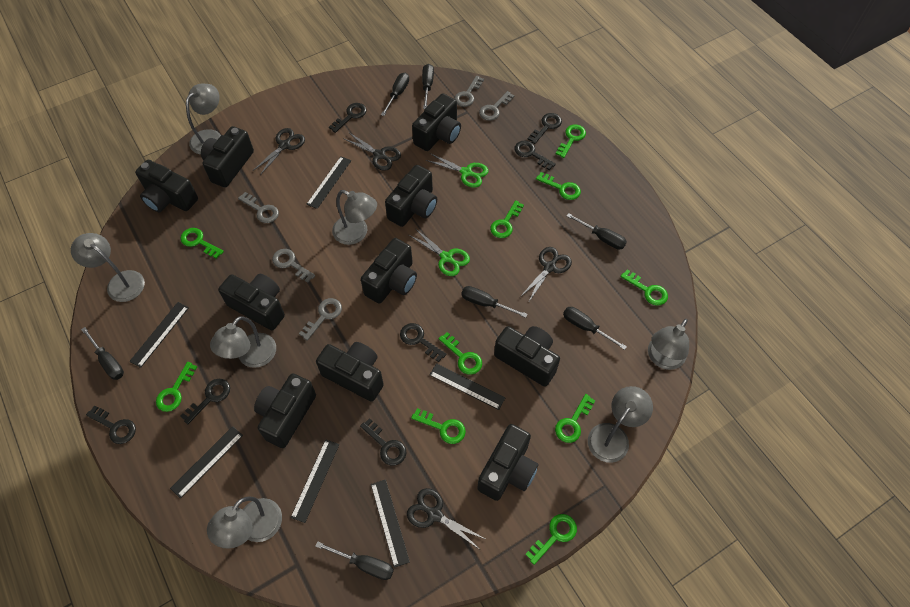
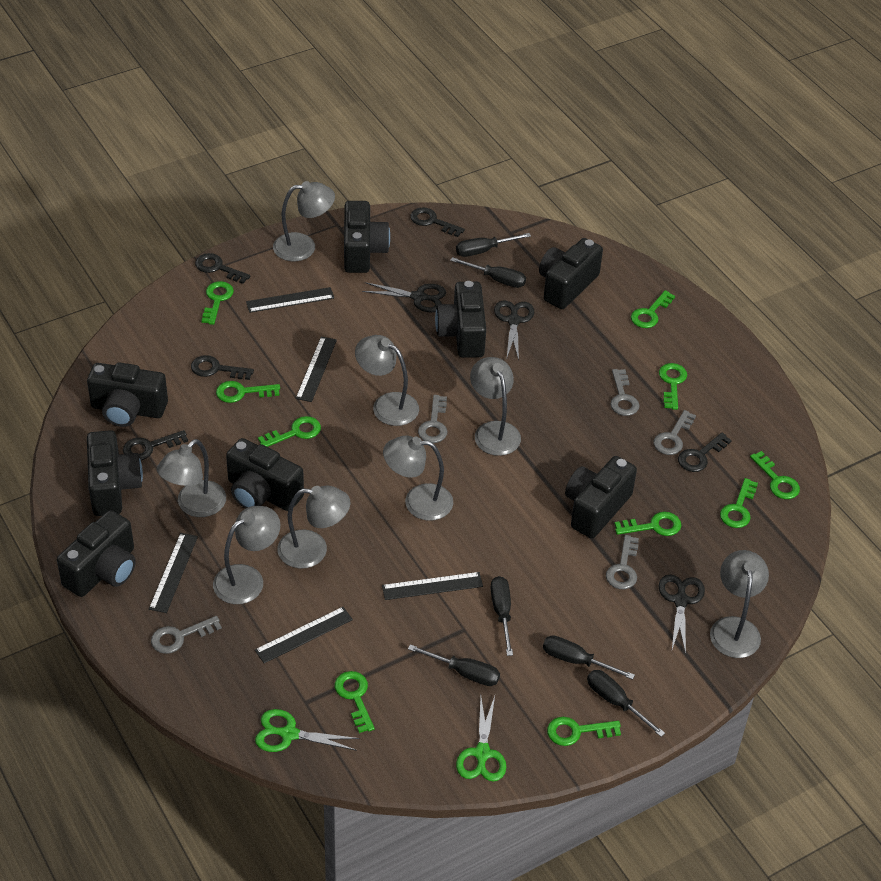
black camera: [135,160,198,212] [201,126,254,188] [218,274,285,330] [254,373,316,448] [316,342,384,402] [361,238,417,304] [385,165,437,227] [412,93,461,151] [477,424,538,501] [494,326,560,387] = 10 -> [57,510,136,597] [87,362,168,427] [87,430,143,516] [226,438,304,511] [344,201,390,273] [435,281,486,358] [539,238,603,309] [565,456,637,538] = 8
black key: [86,405,136,444] [180,379,230,424] [329,103,367,133] [360,418,406,466] [400,323,446,362] [514,141,556,170] [528,113,562,144] = 7 -> [123,430,188,460] [191,355,254,380] [195,253,251,284] [410,207,465,237] [678,433,732,472] = 5
black ruler: [129,302,189,368] [170,426,243,498] [291,440,339,523] [306,156,351,209] [371,479,410,568] [430,363,505,410] = 6 -> [149,533,198,613] [246,287,334,313] [255,607,353,663] [296,337,337,402] [382,572,483,600] = 5
black scissors: [253,128,305,175] [343,133,401,171] [407,488,487,549] [520,247,572,303] = 4 -> [362,282,446,312] [494,300,535,360] [659,574,705,654] = 3
black screwdriver: [81,327,124,380] [315,541,394,580] [381,73,409,116] [422,64,434,109] [461,286,528,318] [563,307,627,350] [567,213,627,250] = 7 -> [408,644,500,686] [450,257,526,288] [456,233,531,257] [491,576,513,656] [543,635,635,680] [587,670,665,737] = 6
grey lamp: [71,233,145,302] [186,83,221,155] [207,497,282,549] [210,316,276,368] [332,190,377,245] [588,386,653,463] [648,319,689,370] = 7 -> [157,439,226,517] [213,506,280,604] [273,181,335,261] [277,486,350,568] [355,335,419,426] [383,435,453,521] [470,357,521,456] [710,550,769,658] = 8

